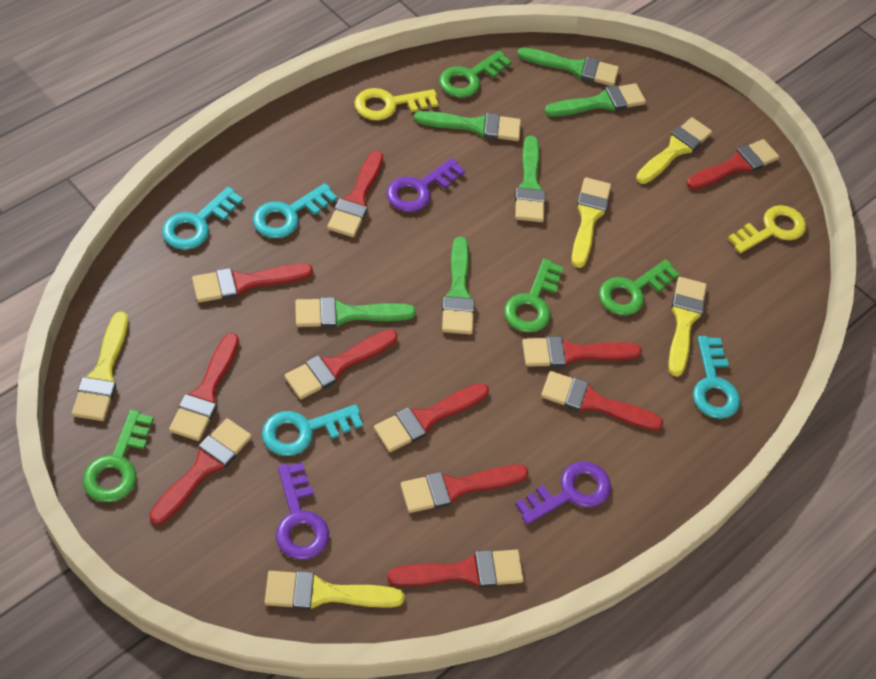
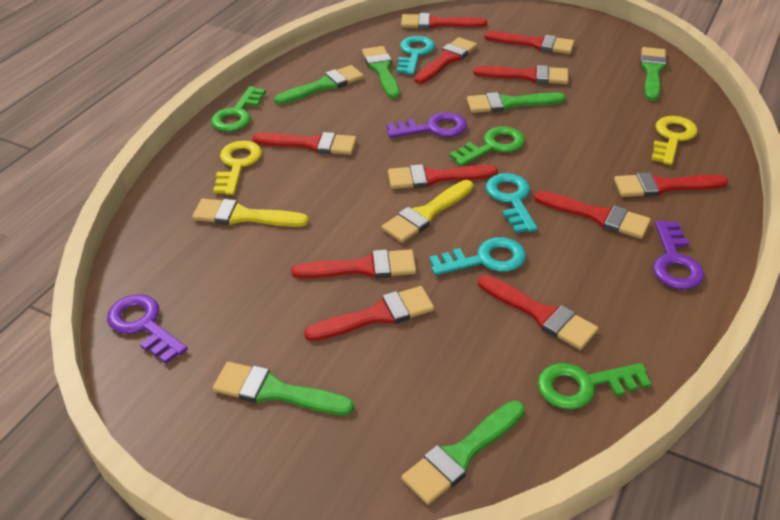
green key: [83,410,154,502] [439,50,512,98] [504,259,564,333] [599,259,679,315] = 4 -> [211,86,266,132] [449,126,525,166] [537,363,652,409] = 3
turquoise key: [162,187,243,250] [253,183,337,238] [262,405,363,456] [693,336,740,419] = 4 -> [397,36,435,75] [429,237,526,275] [486,173,537,233] = 3
yellow brush: [72,312,128,421] [265,571,405,610] [571,177,611,268] [636,117,712,184] [668,277,707,377] = 5 -> [192,199,309,227] [382,180,473,243] = 2

